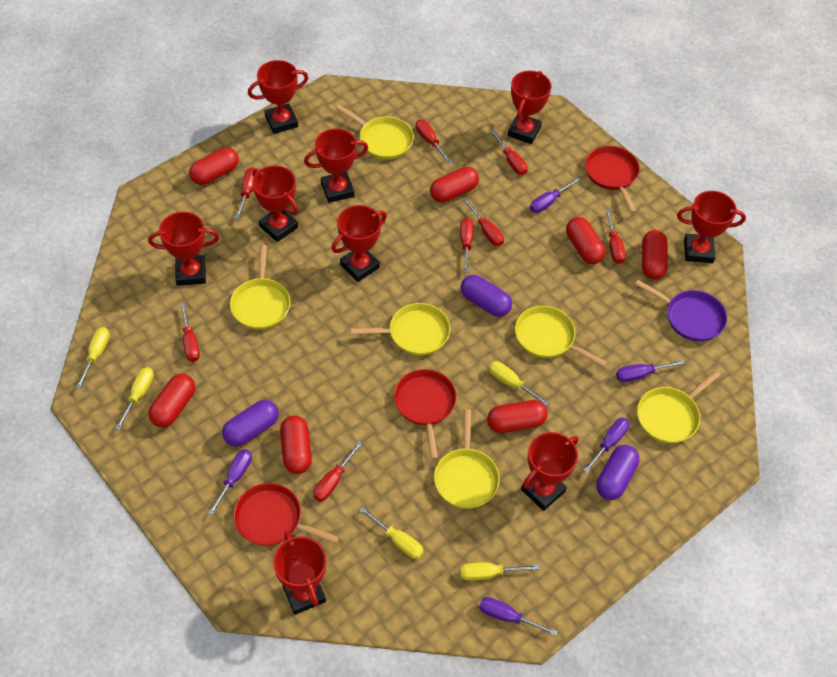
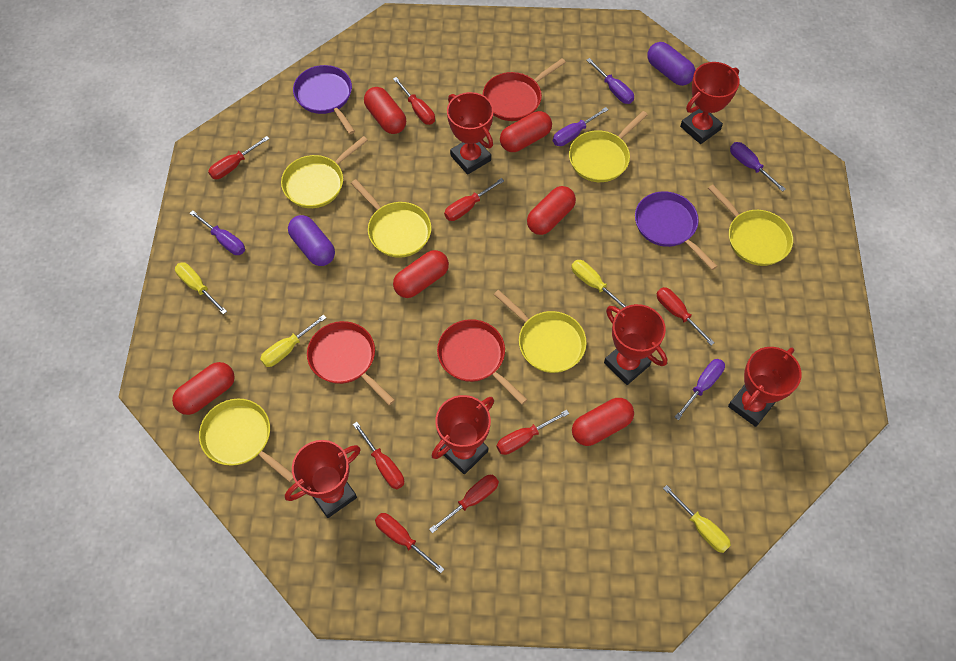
purple capsule: [222,400,279,447] [461,275,512,317] [596,445,639,500] = 3 -> [288,215,335,266] [647,42,696,86] = 2
purple pan: [635,280,727,341] = 1 -> [293,65,355,134] [635,191,717,270] = 2
red capsule: [149,374,195,427] [189,147,239,185] [280,415,312,474] [430,167,479,203] [487,400,548,433] [566,217,606,264] [642,230,668,280] = 7 -> [172,362,235,415] [364,87,406,134] [393,250,449,298] [500,111,552,152] [527,186,576,235] [572,398,634,446] = 6
red trophy: [148,212,219,286] [248,60,308,134] [252,165,298,242] [273,531,326,615] [304,129,368,203] [331,205,387,282] [508,71,551,144] [521,432,578,511] [677,191,746,263] = 9 -> [285,440,361,518] [432,395,494,475] [447,92,494,175] [604,304,667,385] [680,62,740,144] [728,347,801,427] = 6
yellow screwdriver: [76,327,110,389] [115,367,154,430] [360,507,424,559] [460,562,539,581] [489,361,550,406] = 5 -> [175,262,227,314] [260,315,326,367] [571,260,627,308] [663,485,731,553] = 4

